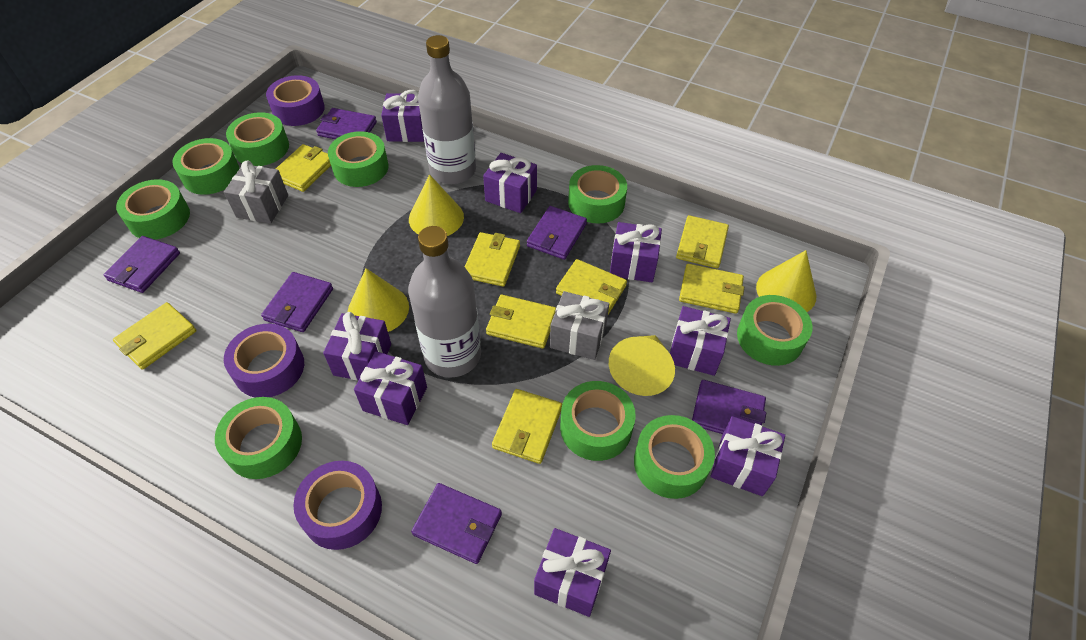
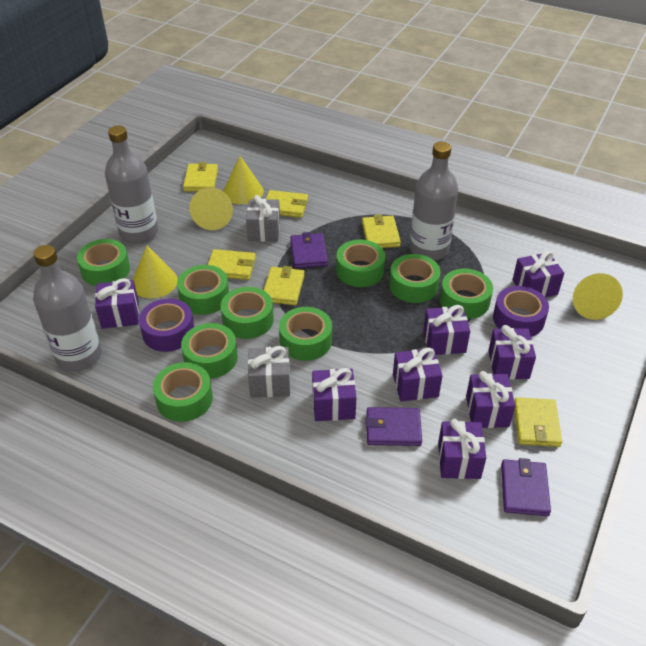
grey bottle: [408,226,481,378] [418,35,476,184] = 2 -> [33,245,102,371] [105,126,158,243] [410,142,458,261] = 3
purple tape: [224,324,304,397] [266,75,325,126] [293,461,382,550] = 3 -> [139,299,194,352] [493,286,549,337] = 2
purple wallet: [104,236,180,293] [261,272,333,332] [316,108,377,139] [411,483,502,564] [527,206,587,260] [692,380,766,434] = 6 -> [290,232,328,268] [366,407,422,446] [501,458,551,516] = 3
yellow wallet: [113,302,197,370] [276,144,331,192] [465,232,520,287] [486,295,556,348] [492,389,562,464] [556,259,627,315] [676,215,729,268] [679,264,744,314] = 8 -> [183,162,218,192] [208,249,256,280] [264,266,305,305] [266,190,308,218] [362,214,401,248] [514,397,562,447] = 6

